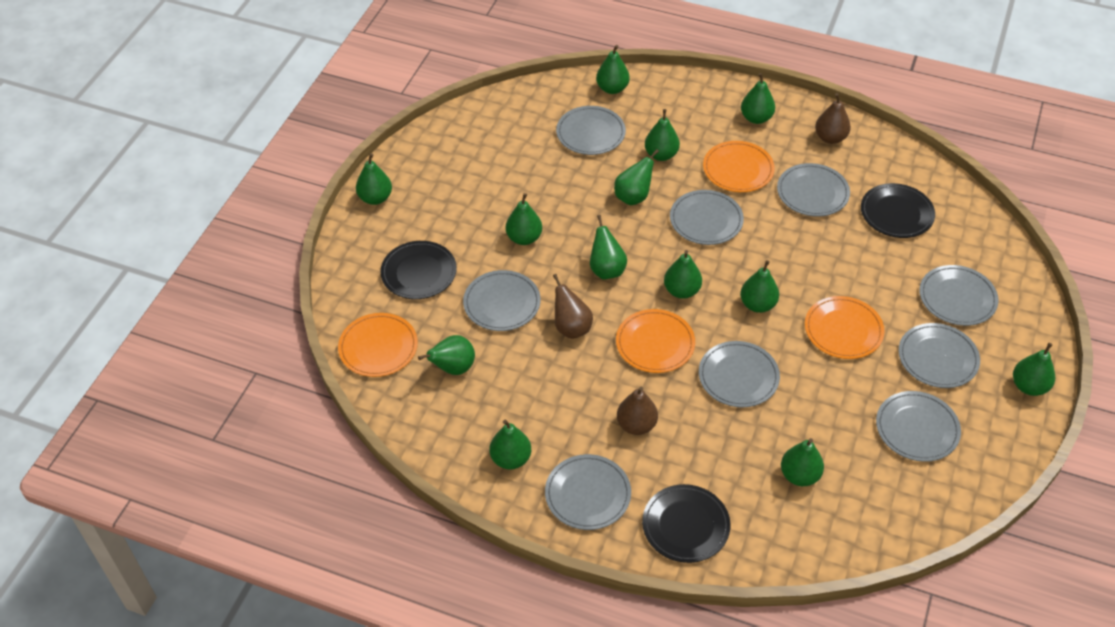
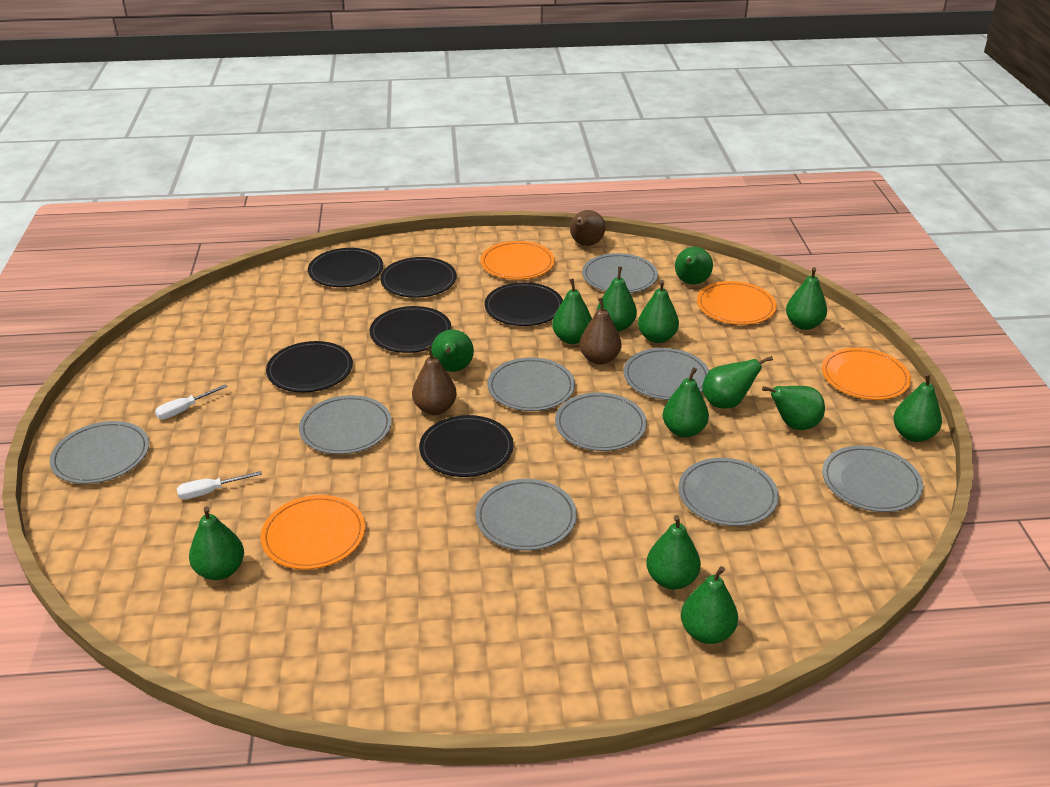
black plate: [381,241,457,299] [642,484,730,563] [861,183,935,238] = 3 -> [266,341,353,392] [308,248,383,287] [370,306,452,353] [380,257,457,298] [419,415,514,477] [485,282,563,326] = 6
white screwdriver: none = 0 -> [155,384,228,419] [177,471,262,499] = 2

